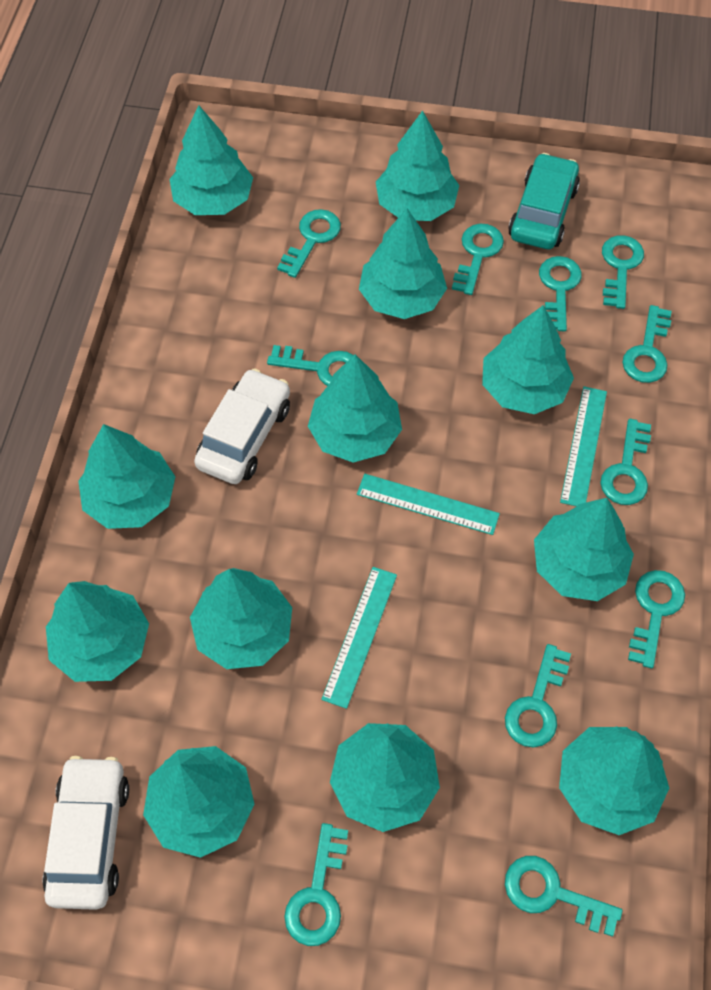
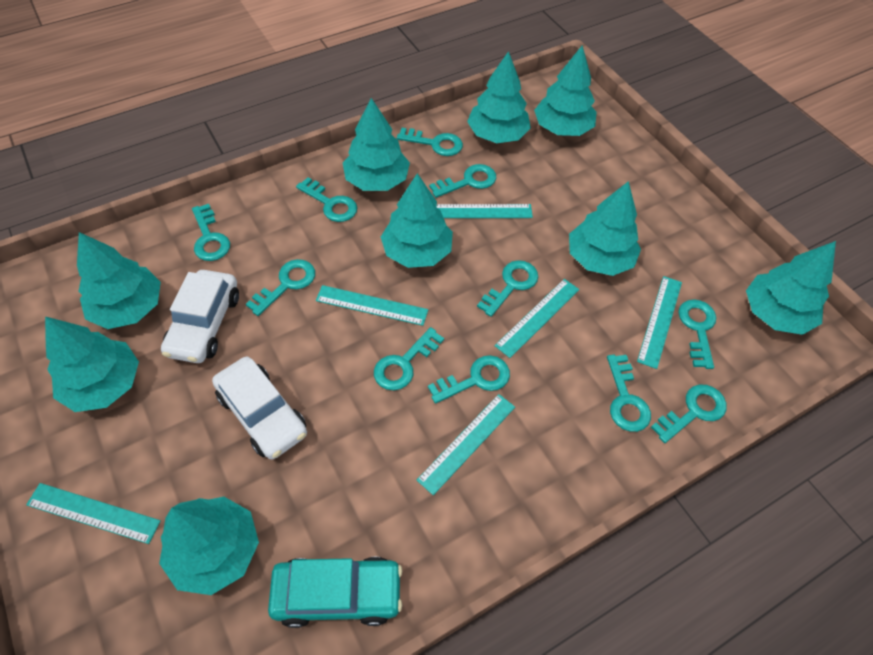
turquoise ruler: [321,567,397,709] [357,474,500,535] [560,386,607,506] = 3 -> [26,483,161,544] [316,285,428,326] [417,394,515,495] [437,204,533,218] [495,279,579,358] [637,276,682,369] = 6
turquoise tree: [46,581,149,682] [78,424,175,529] [143,746,255,858] [169,105,253,215] [190,568,292,669] [308,354,402,463] [330,723,440,832] [359,209,447,319] [376,110,459,221] [482,305,574,414] [534,498,634,601] [559,726,669,835] = 12 -> [45,316,139,412] [77,232,161,329] [159,497,259,595] [343,98,410,191] [381,173,453,268] [467,51,531,143] [534,45,597,136] [569,181,641,276] [746,241,836,335] = 9

